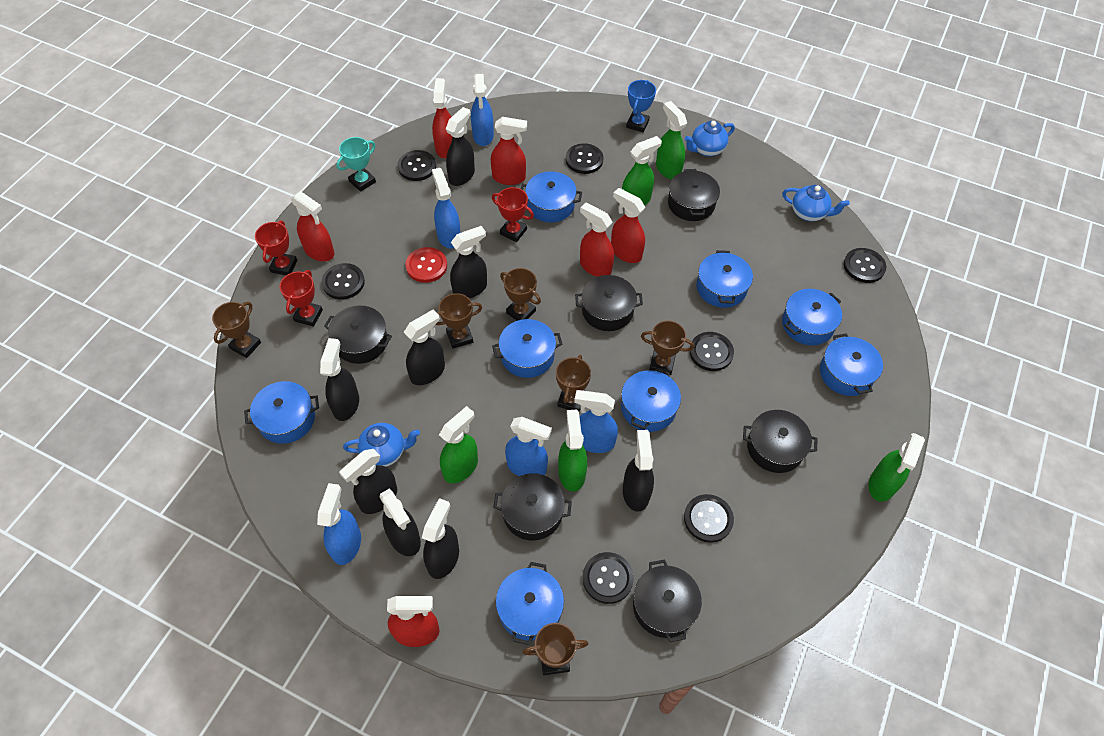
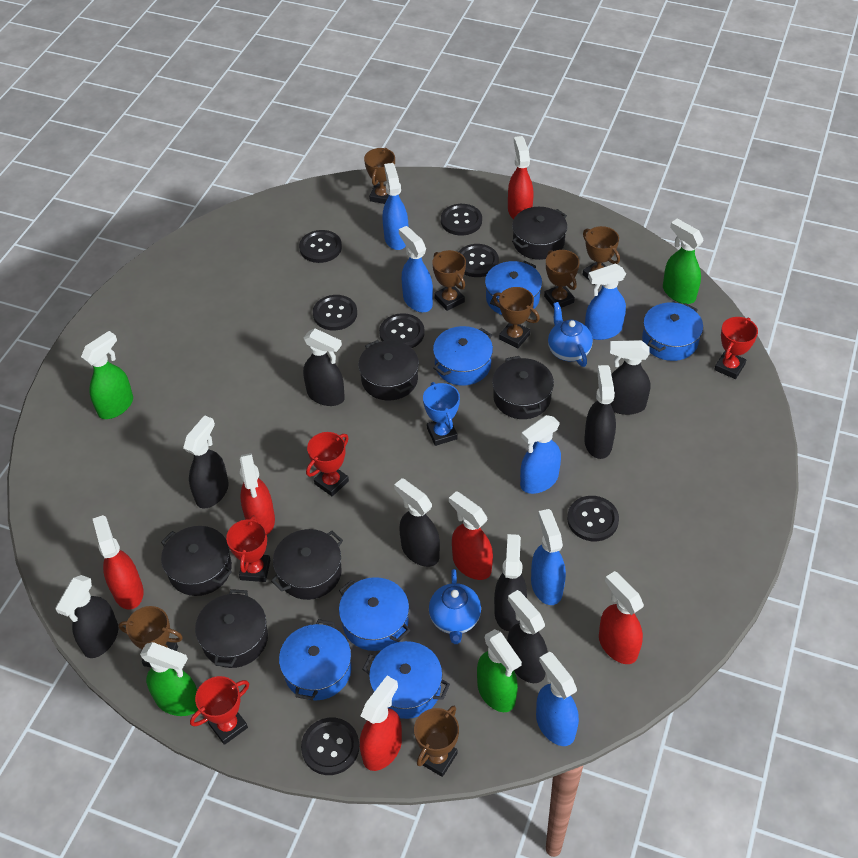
blue pot: [244,381,319,444] [492,319,563,378] [496,562,564,645] [521,171,582,223] [621,368,681,432] [697,250,753,308] [782,289,842,345] [820,333,883,396] = 8 -> [279,619,352,701] [339,577,410,651] [362,641,450,719] [433,326,493,386] [485,261,542,315] [642,303,703,361] = 6
blue spray bottle: [317,483,361,565] [432,168,461,249] [471,74,494,146] [505,417,552,476] [574,390,618,453] = 5 -> [383,163,408,250] [399,226,433,312] [520,415,561,494] [531,509,566,605] [536,651,579,746] [585,263,626,340] = 6
blue teapot: [343,423,420,467] [685,121,735,156] [782,185,850,221] = 3 -> [429,569,481,644] [548,302,593,367] = 2
brown trophy: [212,302,261,358] [435,293,482,349] [500,268,541,321] [523,623,588,675] [556,355,591,412] [641,320,694,375] = 6 -> [118,606,183,668] [364,148,395,204] [414,706,459,777] [432,250,466,311] [493,287,540,348] [544,250,580,308] [582,226,620,285] = 7
green spray bottle: [439,406,478,483] [558,410,587,492] [622,136,662,206] [656,101,687,180] [868,433,925,502] = 5 -> [81,331,133,419] [140,642,198,716] [477,629,522,712] [663,219,704,304] = 4
red button: [406,247,447,283] = 1 -> none = 0
red trophy: [255,221,298,275] [279,270,323,327] [492,187,534,242] = 3 -> [190,676,249,745] [226,516,270,582] [306,432,349,496] [714,317,758,379] = 4
turquoise trophy: [336,137,376,192] = 1 -> none = 0

